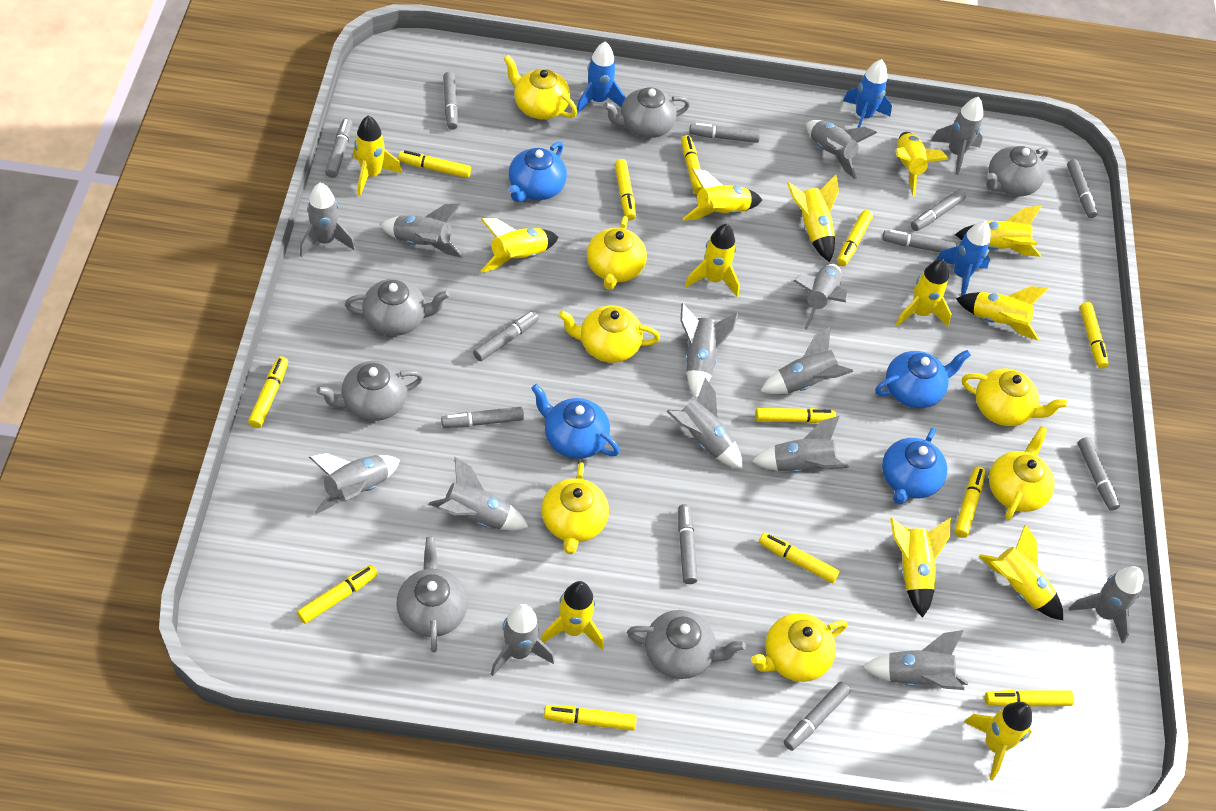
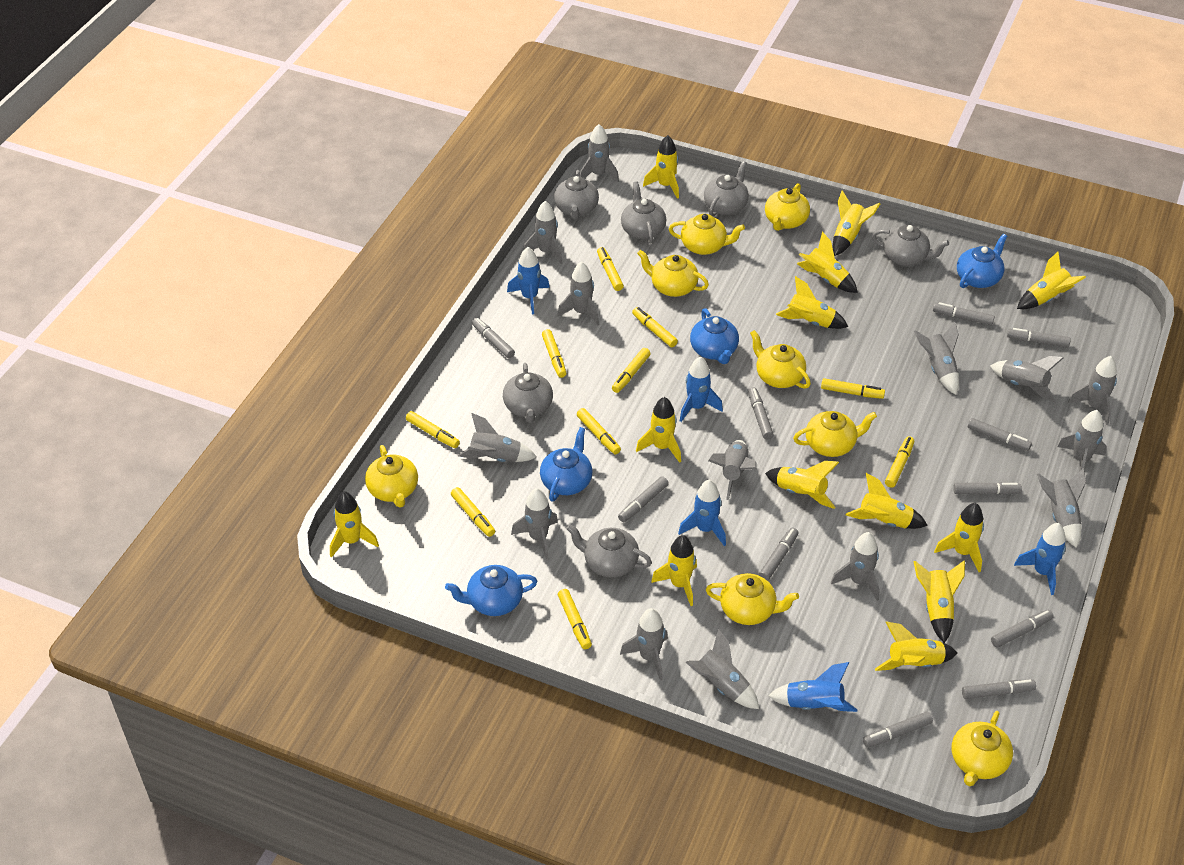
blue rocket: [577,41,625,114] [843,59,892,128] [936,221,991,296] = 3 -> [507,247,550,314] [678,479,726,546] [680,357,723,422] [768,662,857,712] [1014,523,1066,595] = 5
yellow marker: [248,356,288,428] [297,565,378,624] [398,150,471,178] [544,705,637,731] [615,159,636,220] [681,135,702,194] [755,408,836,423] [759,533,840,583] [837,210,873,266] [954,466,986,538] [984,690,1074,706] [1080,302,1109,369] = 12 -> [406,411,460,448] [451,487,495,537] [542,329,566,378] [558,589,592,649] [577,408,621,454] [597,247,624,291] [612,348,651,393] [632,307,678,347] [821,378,885,399] [885,436,914,488] = 10
yellow teapot: [503,55,577,119] [542,462,609,554] [558,305,660,363] [587,216,647,290] [751,613,847,682] [962,368,1068,426] [989,426,1055,520] = 7 -> [365,445,418,507] [637,250,709,297] [669,214,745,255] [706,573,799,625] [750,330,811,389] [765,183,810,231] [793,411,877,457] [952,711,1013,786] = 8

